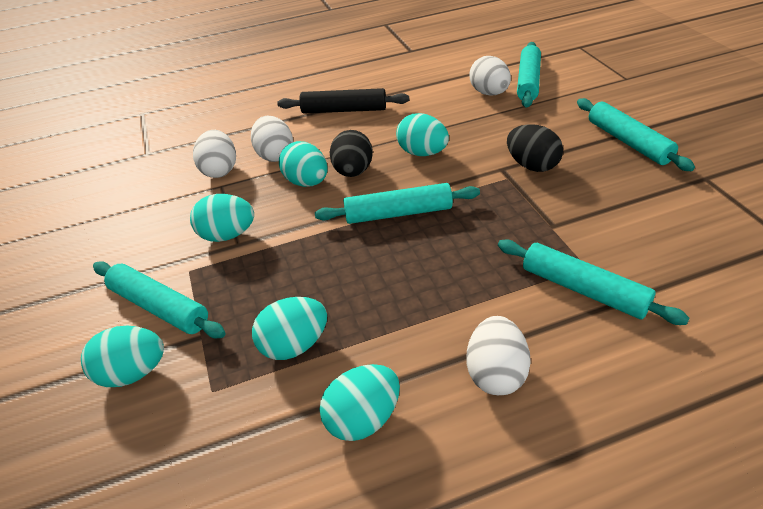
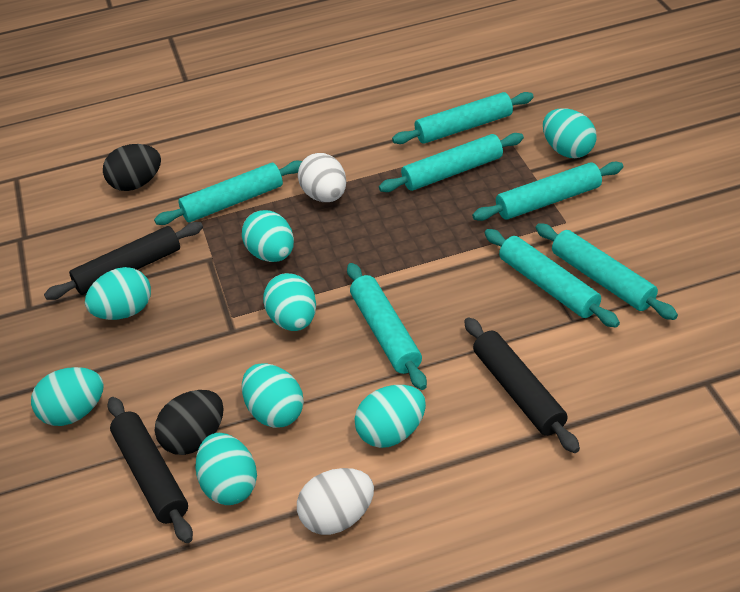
black rolling pin: [277,88,409,113] = 1 -> [44,222,203,300] [107,397,193,543] [464,317,580,453] = 3
turquoise egg: [81,326,164,387] [190,194,254,242] [252,297,327,360] [279,141,328,187] [319,364,400,441] [396,113,449,156] = 6 -> [31,367,104,426] [85,267,151,320] [195,433,257,505] [242,210,294,262] [242,363,304,428] [263,273,316,331] [355,385,426,448] [543,108,596,158] = 8
turquoise rolling pin: [93,261,226,338] [315,183,480,224] [498,240,690,325] [517,42,541,108] [577,98,695,171] = 5 -> [154,160,302,225] [347,263,427,390] [379,133,524,192] [392,92,534,144] [472,162,623,221] [485,229,620,328] [536,223,678,320] = 7
white egg: [193,130,236,178] [251,115,293,162] [467,316,531,395] [470,56,511,96] = 4 -> [297,468,374,535] [298,153,346,202] = 2

